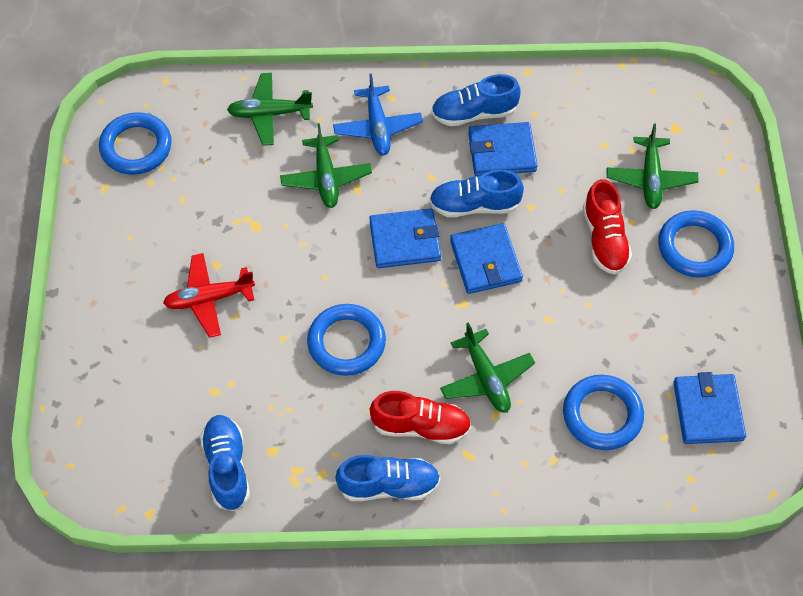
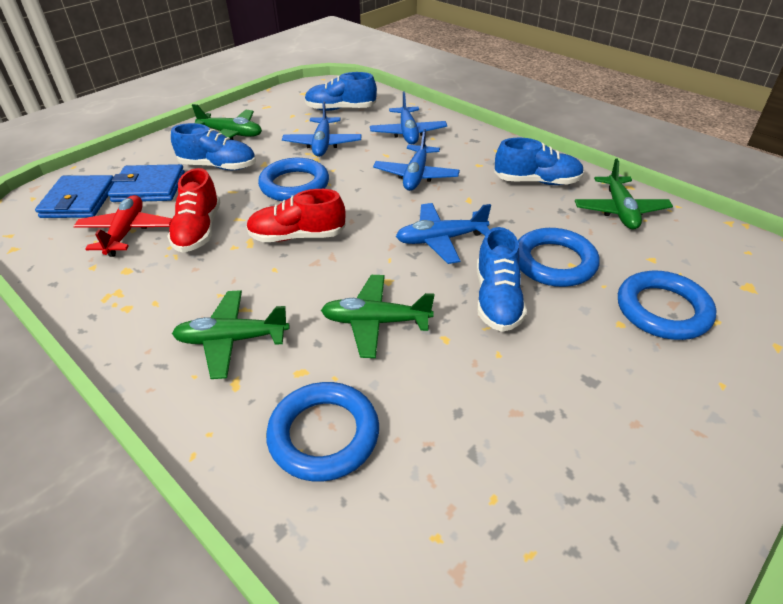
blue plane: [333,73,423,155] = 1 -> [282,101,362,157] [370,91,447,144] [373,129,460,191] [396,203,491,264] = 4
blue wallet: [369,208,441,268] [450,223,523,294] [468,122,538,176] [673,372,746,444] = 4 -> [35,175,114,218] [108,164,185,202] = 2

